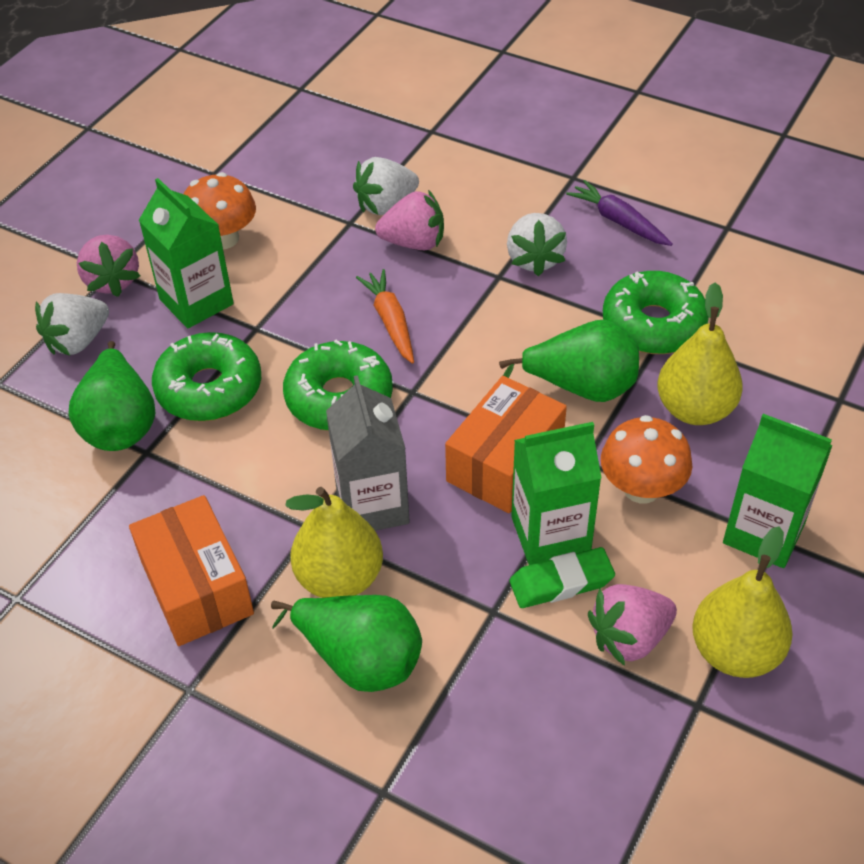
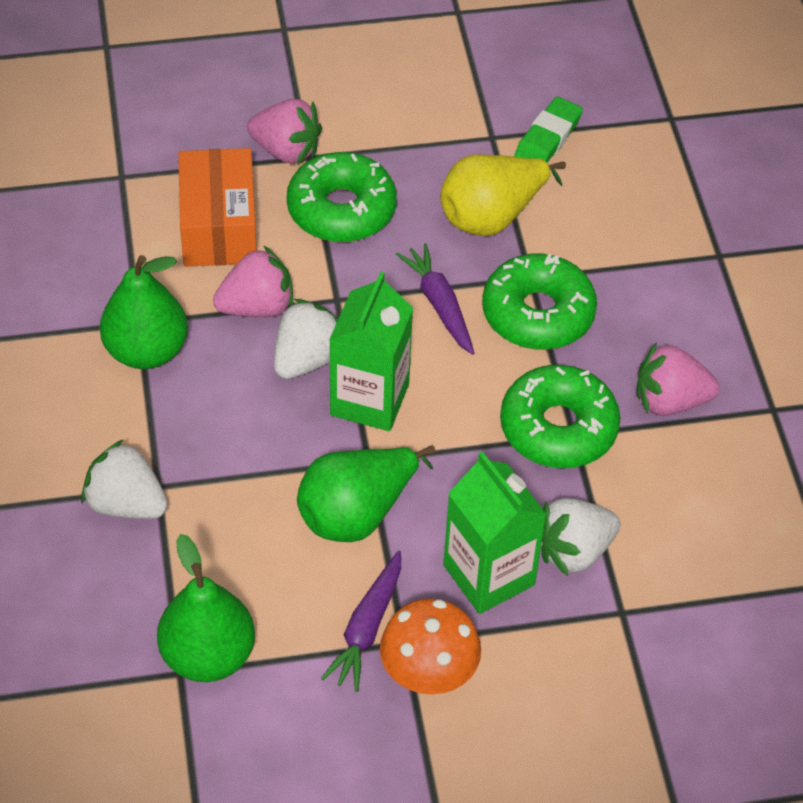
green carton: [139,178,234,328] [511,422,601,565] [723,414,832,568] = 3 -> [329,272,413,431] [443,451,547,614] = 2
grey carton: [326,375,410,531] = 1 -> none = 0
orange box: [129,495,254,646] [445,376,567,513] = 2 -> [178,148,257,267] = 1
orange carrot: [356,269,414,364] = 1 -> none = 0
orange mushroom: [184,172,256,249] [601,415,692,503] = 2 -> [380,599,481,695] = 1
purple carrot: [566,180,673,246] = 1 -> [321,550,401,692] [396,243,474,355] = 2
yellow pear: [285,487,383,598] [657,283,743,425] [692,526,793,678] = 3 -> [440,154,566,236] = 1

